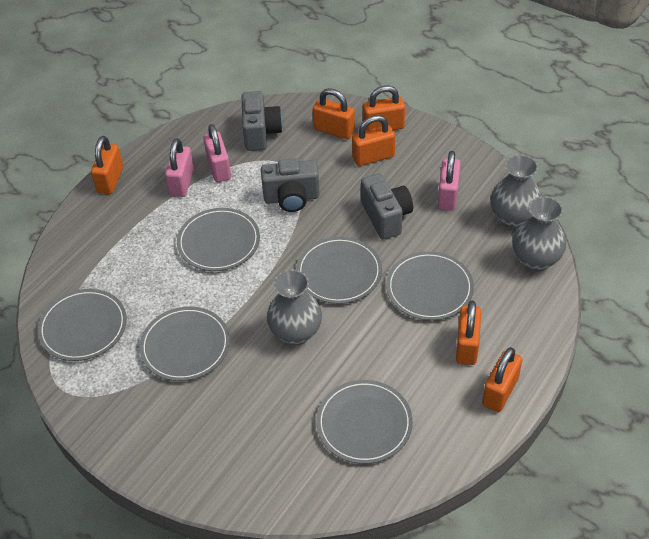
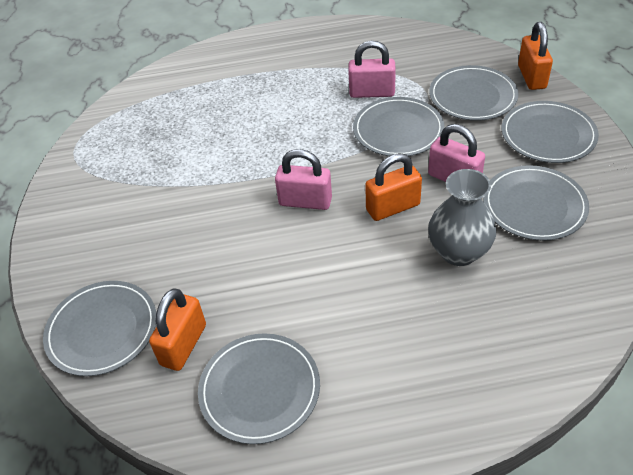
grey camera: [242,91,283,151] [261,158,320,212] [361,173,413,240] = 3 -> none = 0
grey vase: [267,270,322,345] [490,155,541,229] [513,196,566,272] = 3 -> [428,169,497,266] = 1
orange padlock: [91,136,123,194] [313,88,355,139] [352,115,395,166] [363,86,405,131] [456,301,481,365] [482,347,522,412] = 6 -> [149,288,206,371] [365,153,422,221] [518,22,553,90] = 3

